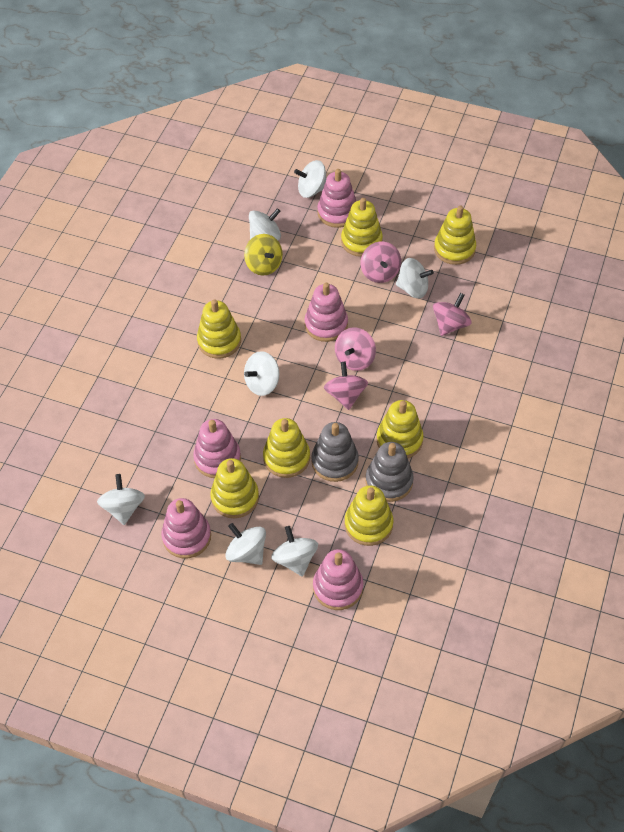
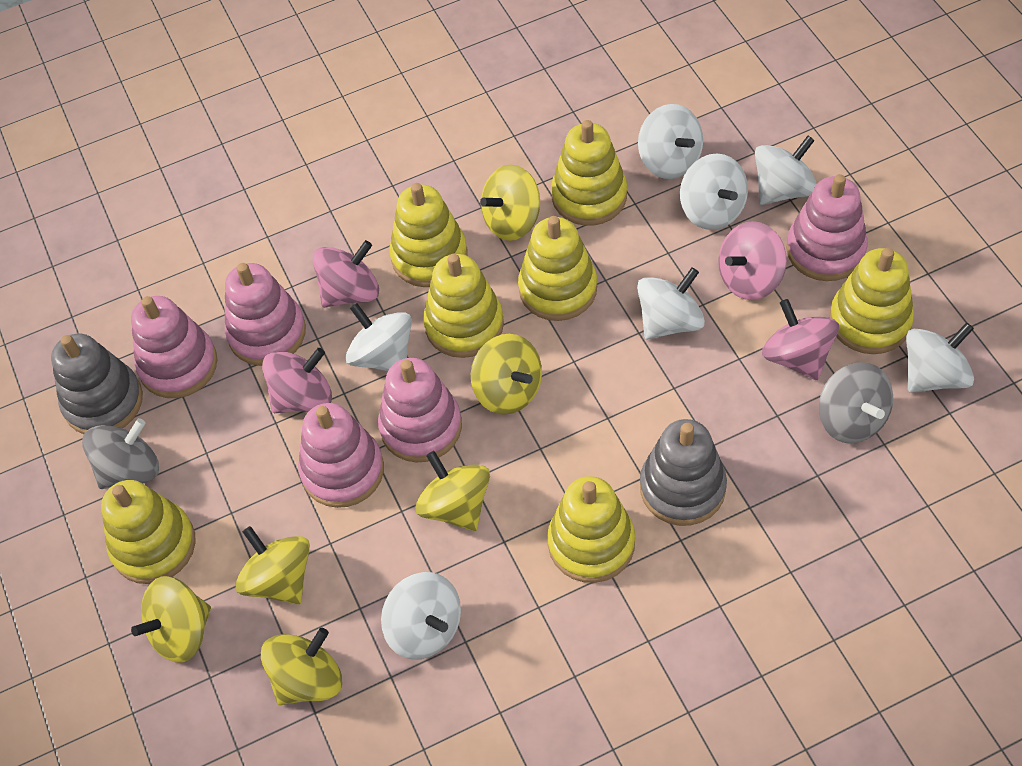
grey spinning top: none = 0 -> [82,418,159,489] [819,362,893,443] = 2
yellow spinning top: [244,234,283,275] = 1 -> [131,576,211,663] [235,526,310,604] [261,628,342,705] [415,451,490,531] [471,334,542,415] [480,164,540,241] = 6

